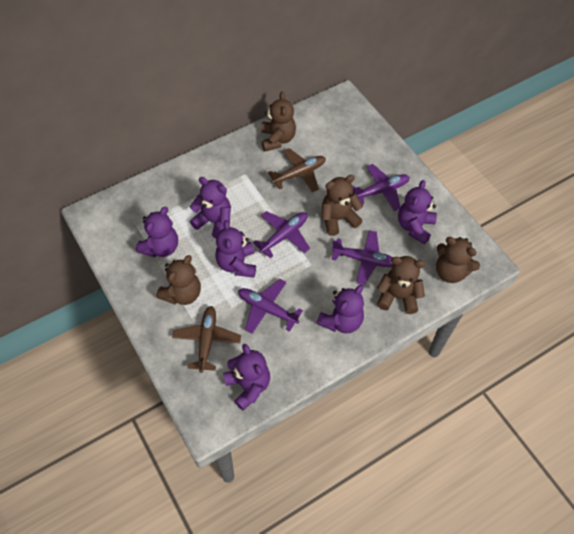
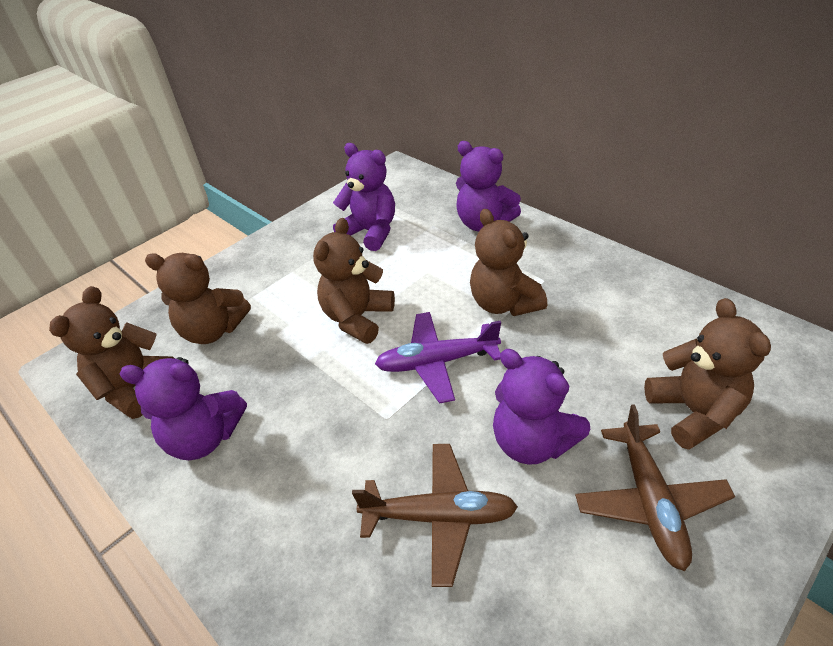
purple plane: [238,279,303,334] [253,211,310,258] [332,230,393,285] [353,164,410,211] = 4 -> [375,312,501,404] = 1
purple teddy bear: [136,207,178,257] [190,177,231,238] [215,220,256,278] [223,344,270,411] [316,285,364,333] [398,180,437,245] = 6 -> [120,357,247,460] [333,143,395,251] [456,141,521,231] [493,349,590,465] = 4

